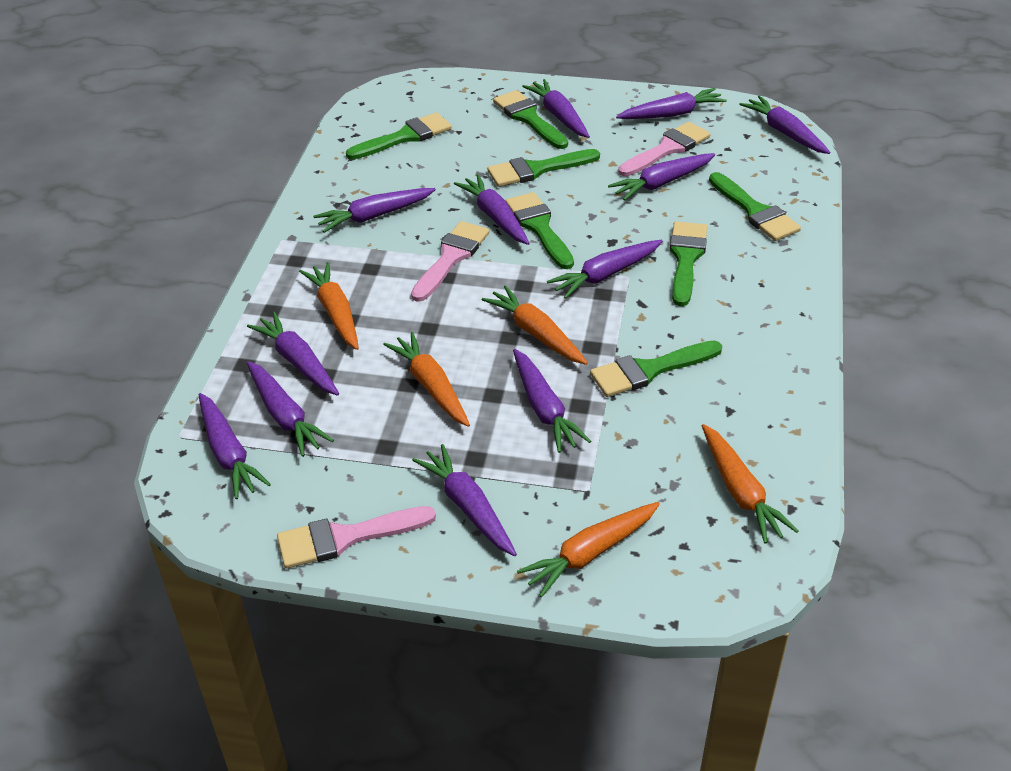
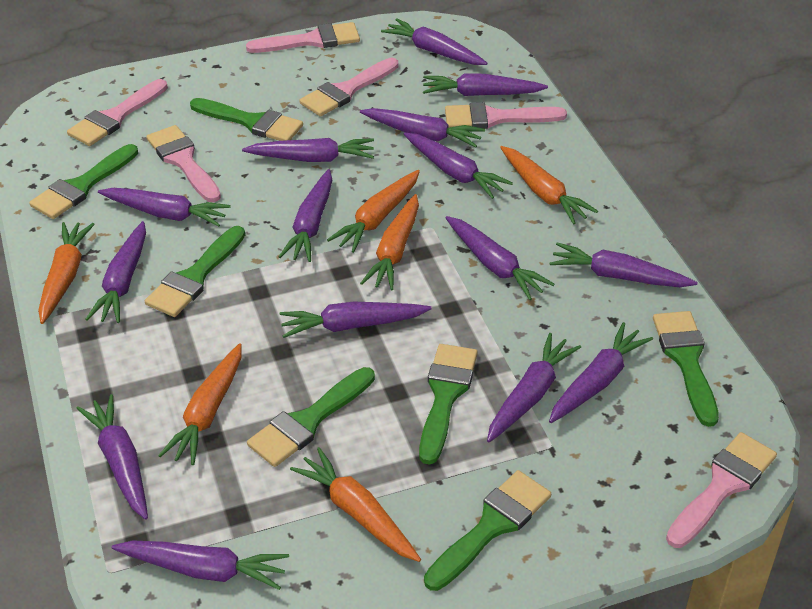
orange carrot: [299,262,359,350] [383,332,470,427] [482,285,588,365] [517,502,660,598] [702,424,799,544] = 5 -> [38,222,95,324] [158,343,242,465] [290,447,421,562] [327,170,420,253] [360,194,419,290] [500,146,598,225] = 6
pink brush: [277,506,436,568] [411,221,489,302] [618,122,710,176] = 3 -> [67,79,168,146] [146,125,221,202] [246,22,360,53] [299,58,399,116] [445,102,567,129] [666,432,777,548] = 6
purple carrot: [199,393,271,499] [247,312,339,396] [247,361,334,457] [313,188,436,233] [412,444,517,556] [454,174,530,245] [513,349,591,453] [522,79,590,138] [547,239,663,299] [608,153,715,201] [616,88,727,119] [739,96,830,154] = 12 -> [77,394,148,520] [85,221,146,323] [98,188,231,227] [112,540,289,590] [242,138,374,162] [278,169,332,262] [280,302,432,338] [360,108,485,148] [381,18,488,65] [404,133,513,199] [423,73,548,96] [445,216,554,300] [487,333,581,442] [549,322,653,423] [550,242,698,287] = 15

